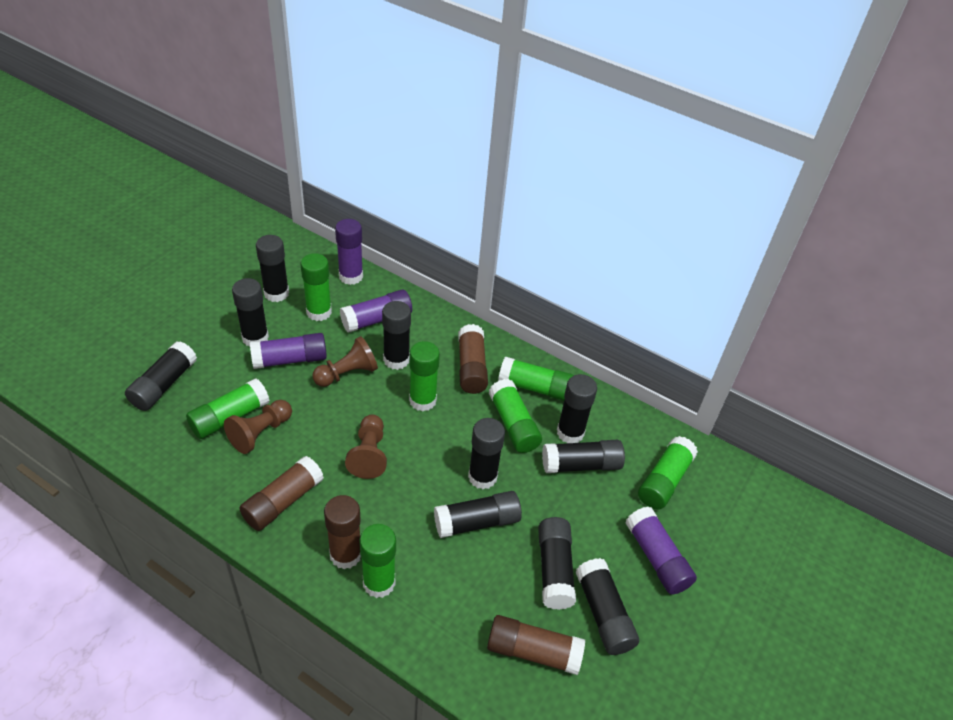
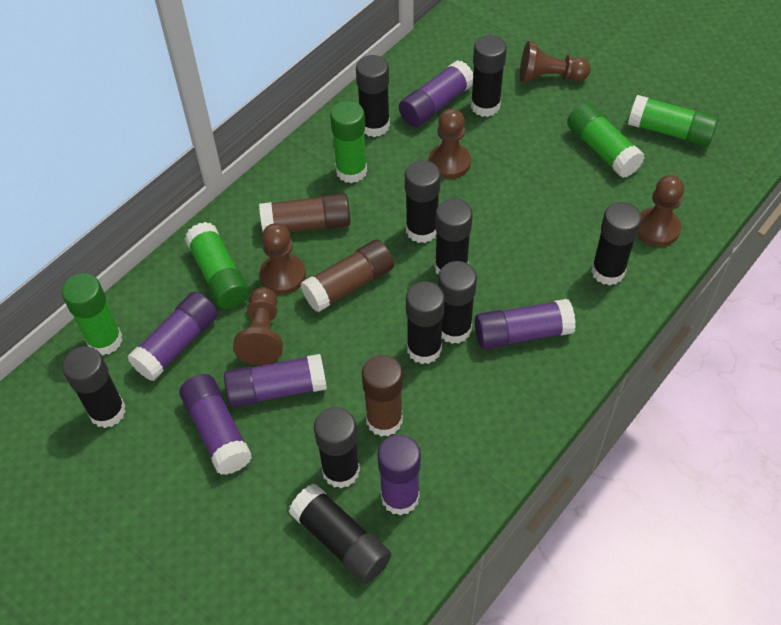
brown glue stick: [239,456,324,531] [324,495,361,569] [458,324,488,394] [487,615,585,675] = 4 -> [259,193,350,232] [301,240,394,312] [362,355,403,437] = 3
brown pawn: [224,400,292,454] [312,336,378,387] [345,415,387,479] = 3 -> [233,287,283,365] [260,223,306,294] [429,108,471,179] [520,41,591,83] [638,175,684,246] = 5
green glue stick: [186,378,269,439] [301,253,332,321] [360,524,396,598] [409,341,440,411] [489,379,542,453] [498,357,574,401] [638,436,698,509] = 7 -> [62,273,123,356] [185,222,249,309] [330,101,367,183] [567,103,645,178] [628,95,718,147] = 5
purple glue stick: [250,333,327,369] [335,219,363,285] [340,289,412,332] [625,507,697,595] = 4 -> [127,292,218,381] [179,374,252,475] [224,354,327,408] [378,435,421,516] [399,60,473,127] [475,299,576,349] = 6

